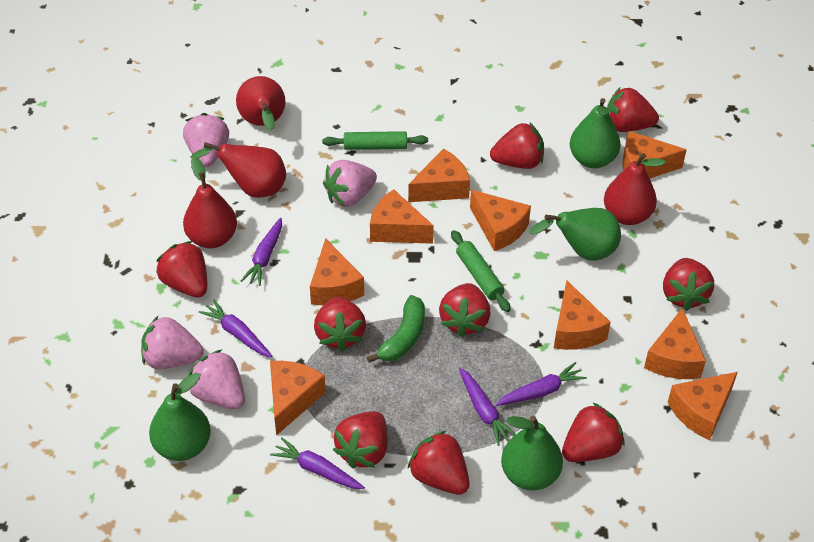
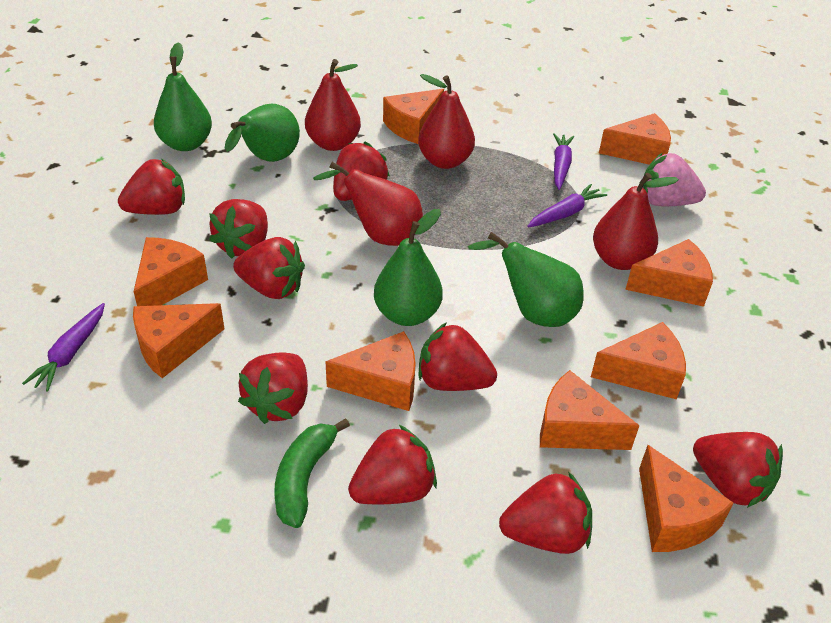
green rolling pin: [322,131,428,150] [451,230,511,312] = 2 -> none = 0
pink strawberry: [141,316,204,369] [183,113,229,167] [188,349,245,409] [323,160,377,207] = 4 -> [642,153,706,206] = 1
purple carrot: [199,300,273,358] [241,218,282,286] [270,438,365,489] [459,368,516,446] [495,362,587,406] = 5 -> [22,303,105,392] [527,184,607,227] [553,133,574,190] = 3

